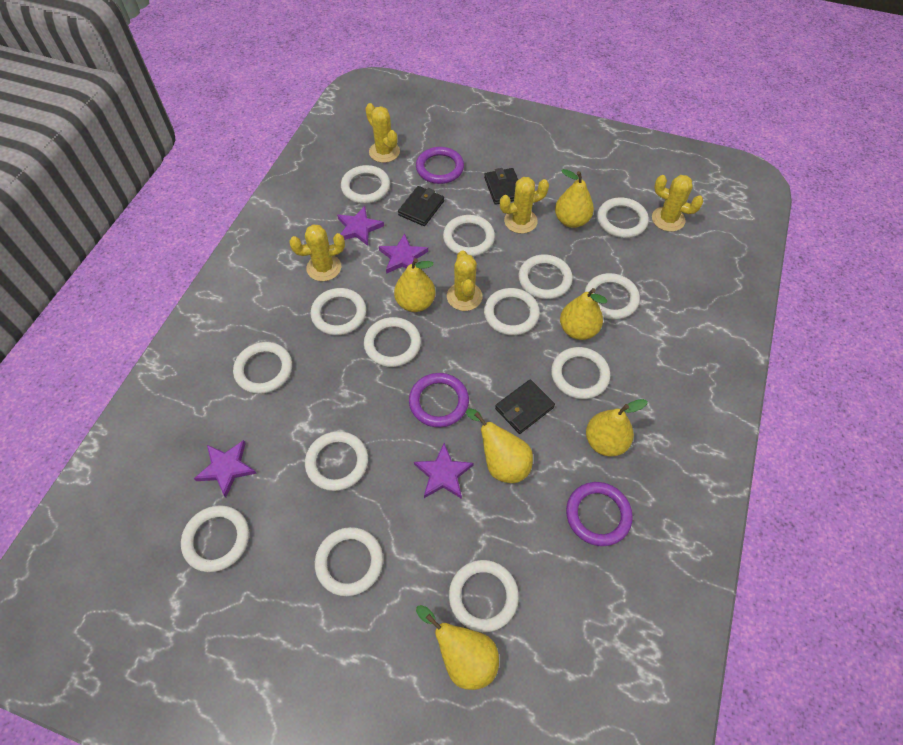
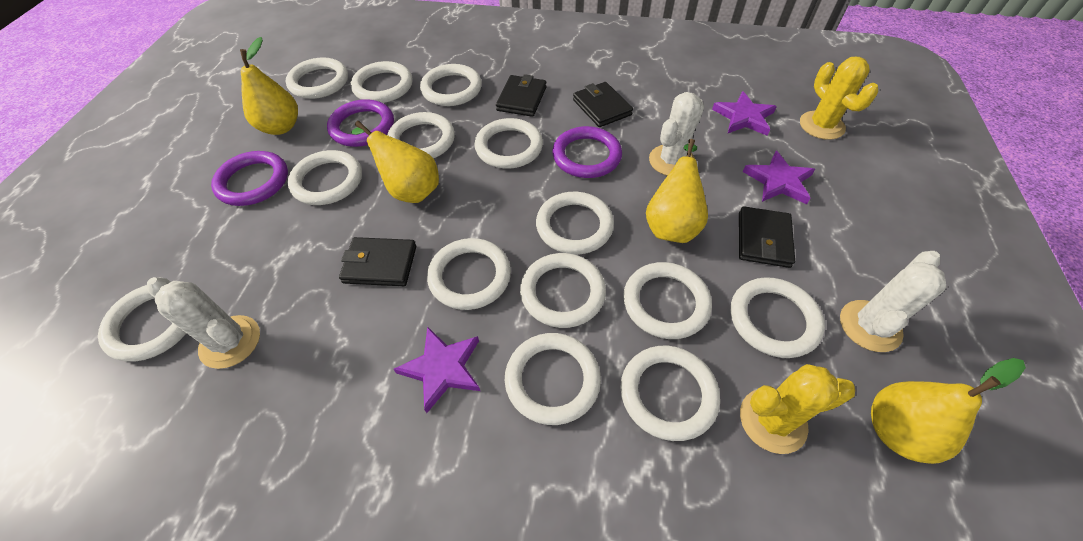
black wallet: [398,186,444,226] [484,168,518,205] [495,379,555,434] = 3 -> [339,237,416,286] [496,74,547,117] [573,82,633,127] [739,206,795,268] = 4
purple star: [194,440,257,497] [337,206,384,246] [379,233,428,274] [414,443,474,499] = 4 -> [394,326,480,413] [712,91,777,136] [743,151,815,204] = 3
white cactus: none = 0 -> [147,277,260,369] [649,92,704,176] [840,251,946,352] = 3
yellow cactus: [289,224,345,281] [365,103,400,163] [447,250,482,311] [500,177,549,234] [652,175,704,232] = 5 -> [740,364,855,454] [800,57,878,140] = 2
yellow pear: [394,258,436,312] [416,605,499,690] [466,408,533,483] [555,169,594,228] [560,288,607,340] [586,399,648,457] = 6 -> [240,37,298,135] [351,121,439,203] [646,139,708,243] [871,358,1026,464] = 4

